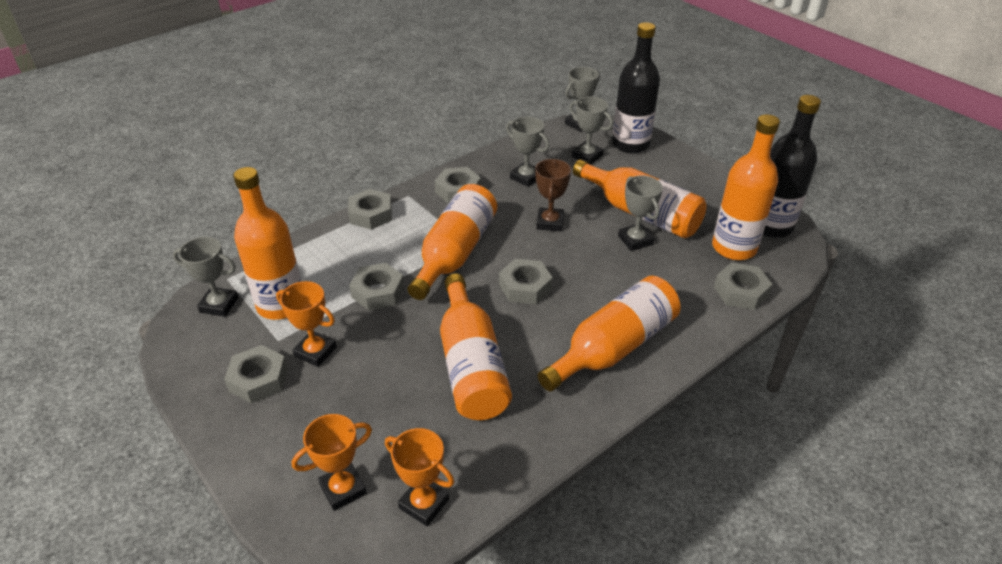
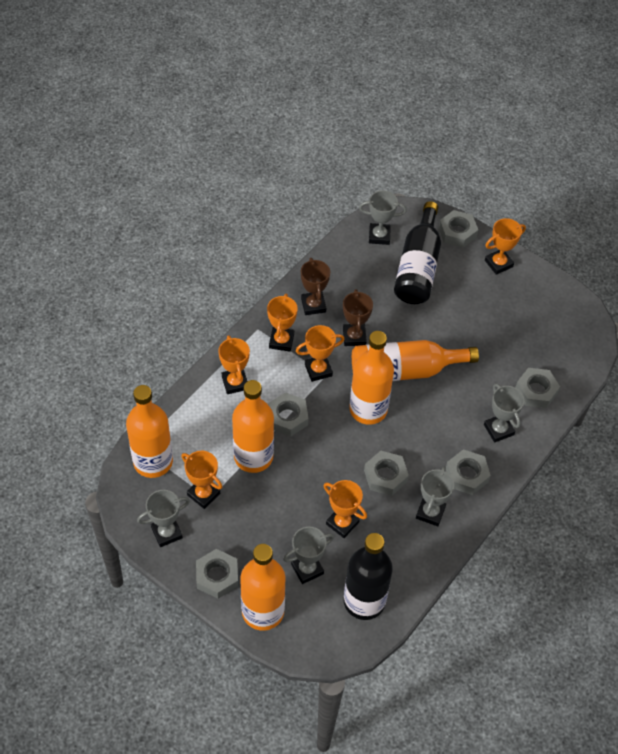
brown trophy: [535,159,571,231] = 1 -> [301,258,330,315] [343,289,373,346] = 2
orange bottle: [233,167,302,320] [408,184,497,300] [440,274,512,420] [538,276,681,392] [573,159,707,239] [712,114,780,260] = 6 -> [126,385,173,478] [232,380,274,473] [240,544,286,631] [349,331,394,425] [352,340,479,381] = 5
orange trophy: [276,281,337,367] [292,414,372,511] [385,428,454,526] = 3 -> [181,451,222,509] [218,335,250,394] [267,294,298,352] [296,325,345,382] [324,480,367,538] [485,218,526,275] = 6

